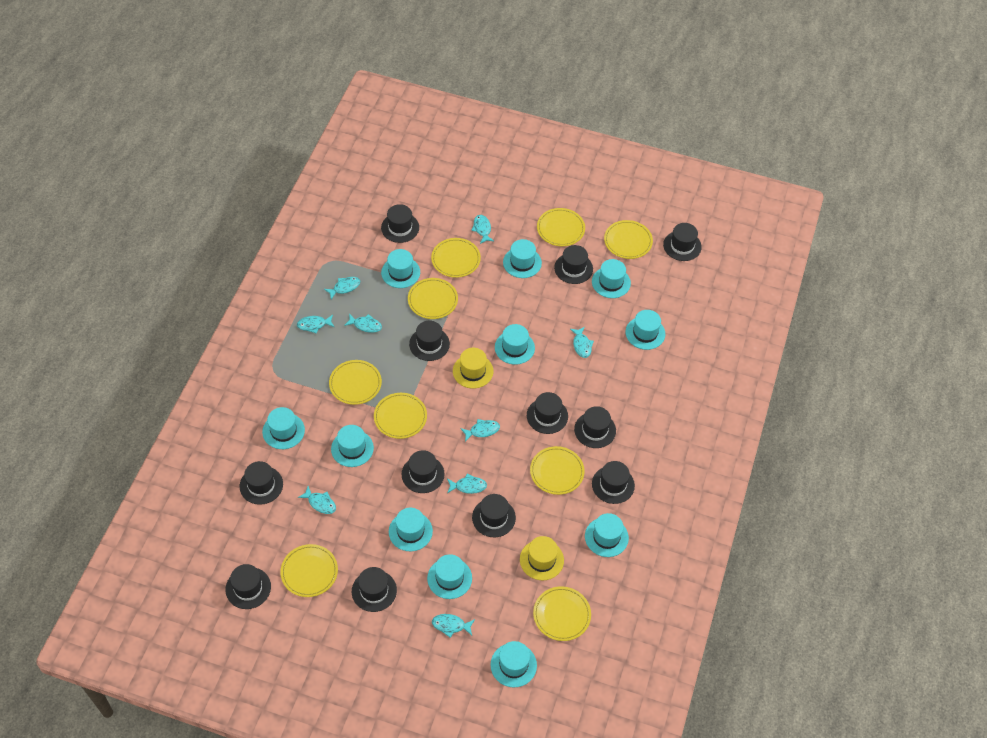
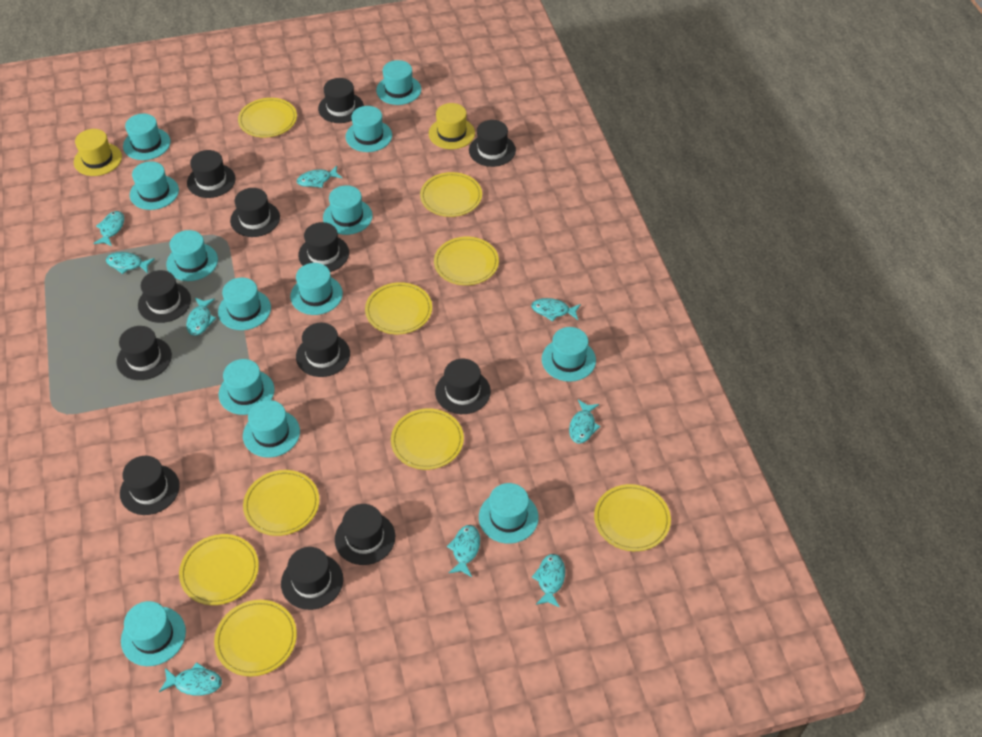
turquoise hat: [262,407,305,449] [331,425,374,467] [381,249,420,288] [389,508,433,551] [427,554,472,599] [491,641,537,688] [495,324,535,365] [503,239,542,278] [585,513,629,557] [592,259,631,298] [625,310,665,350] = 11 -> [121,601,186,666] [123,113,171,160] [130,161,179,210] [166,230,218,281] [218,277,271,330] [219,359,275,415] [243,400,300,458] [290,263,343,315] [323,185,373,235] [346,106,392,152] [376,60,421,105] [479,483,538,544] [542,327,596,382] = 13

